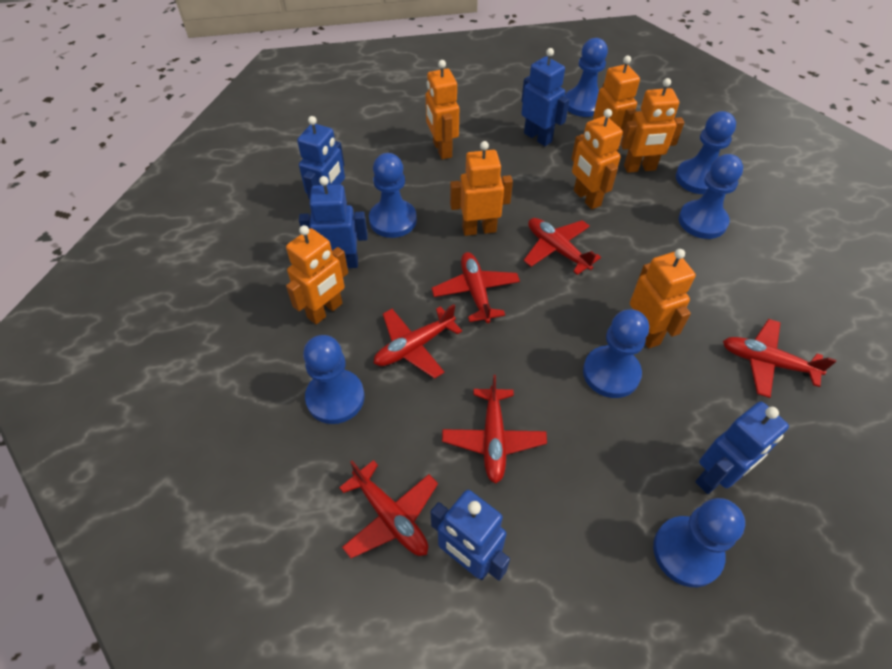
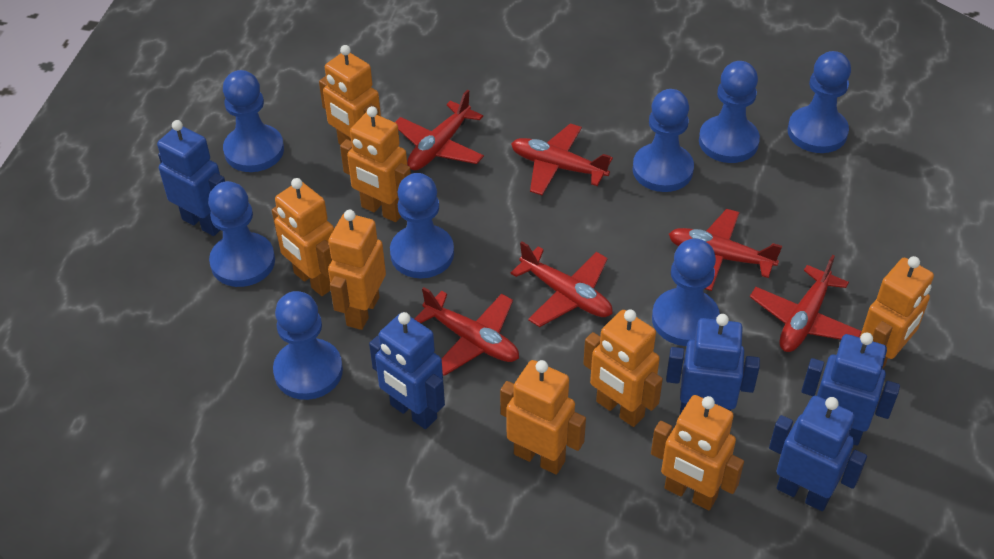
blue pawn: [303,335,364,424] [369,153,417,238] [565,38,608,117] [583,309,649,398] [653,498,745,587] [676,111,736,194] [679,154,743,239] = 7 -> [208,181,275,287] [223,70,284,172] [273,291,343,400] [390,173,454,278] [632,89,694,192] [652,238,720,346] [699,61,760,163] [788,51,851,153] = 8
orange robot: [286,225,348,325] [426,60,459,159] [450,141,513,236] [571,109,623,209] [593,56,640,152] [621,78,684,173] [630,249,696,348] = 7 -> [272,178,334,296] [319,45,381,145] [328,210,386,330] [340,106,411,222] [500,360,586,475] [583,309,663,427] [651,395,744,510] [860,256,934,369] = 8

